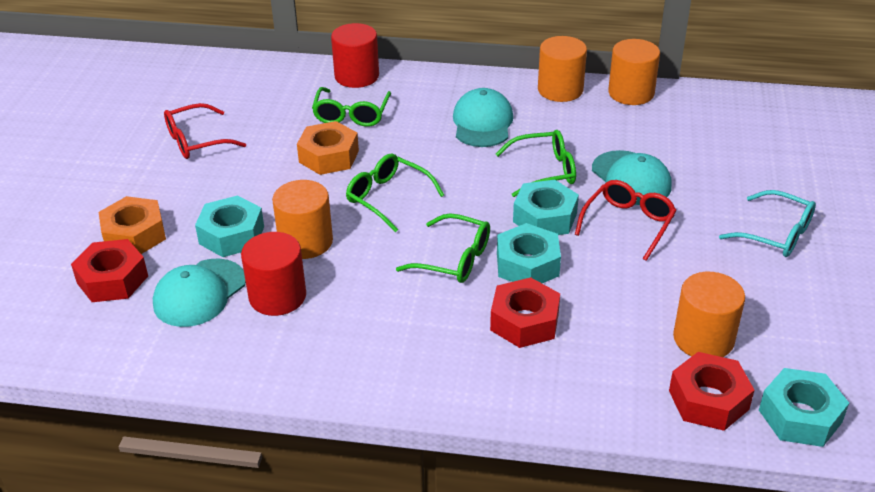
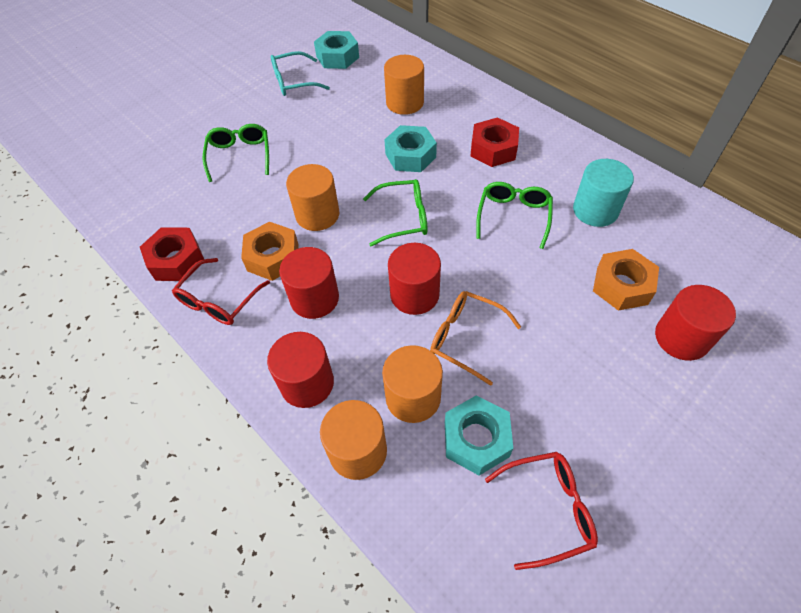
green glasses: [312,87,391,127] [346,153,444,232] [396,213,490,283] [496,130,576,197] = 4 -> [203,124,269,182] [363,179,428,246] [476,182,553,249] = 3
orange glasses: none = 0 -> [430,291,521,386] = 1
red cylinder: [241,232,306,316] [331,23,379,88] = 2 -> [267,332,334,408] [279,247,339,319] [388,243,441,315] [655,285,736,361] = 4
red nut: [71,239,148,302] [490,277,560,348] [669,352,755,431] = 3 -> [140,227,204,281] [470,117,519,167] = 2
turquoise cap: [153,259,246,327] [453,88,513,147] [592,150,672,205] = 3 -> none = 0
turquoise cylinder: none = 0 -> [573,159,634,227] = 1
turquoise nut: [195,196,264,257] [497,223,561,283] [513,180,579,235] [759,368,849,447] = 4 -> [314,31,359,69] [384,125,437,172] [445,395,513,476] = 3

